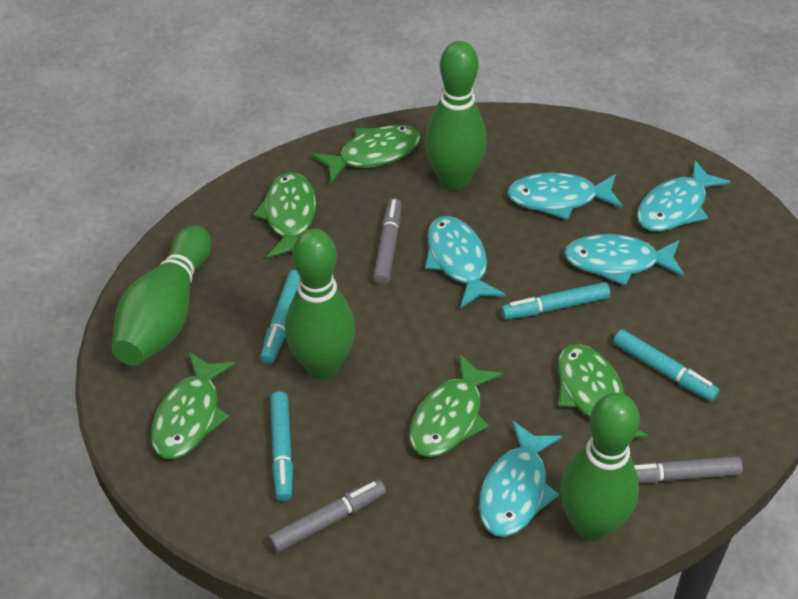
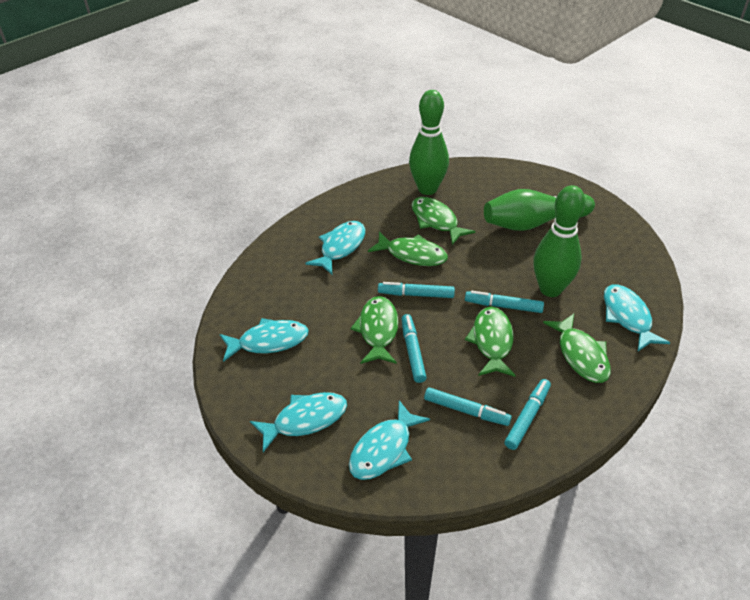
green bowling pin: [112,226,211,366] [285,229,355,380] [425,41,487,190] [560,393,640,541] = 4 -> [409,90,449,195] [484,189,595,231] [533,185,586,297] = 3
grey marker: [269,480,386,552] [373,198,402,285] [634,456,743,483] = 3 -> none = 0
turquoise marker: [260,270,299,364] [270,392,293,501] [501,282,610,320] [613,329,719,401] = 4 -> [378,282,455,298] [402,314,427,383] [424,387,512,426] [465,291,544,313] [504,379,551,450] = 5

